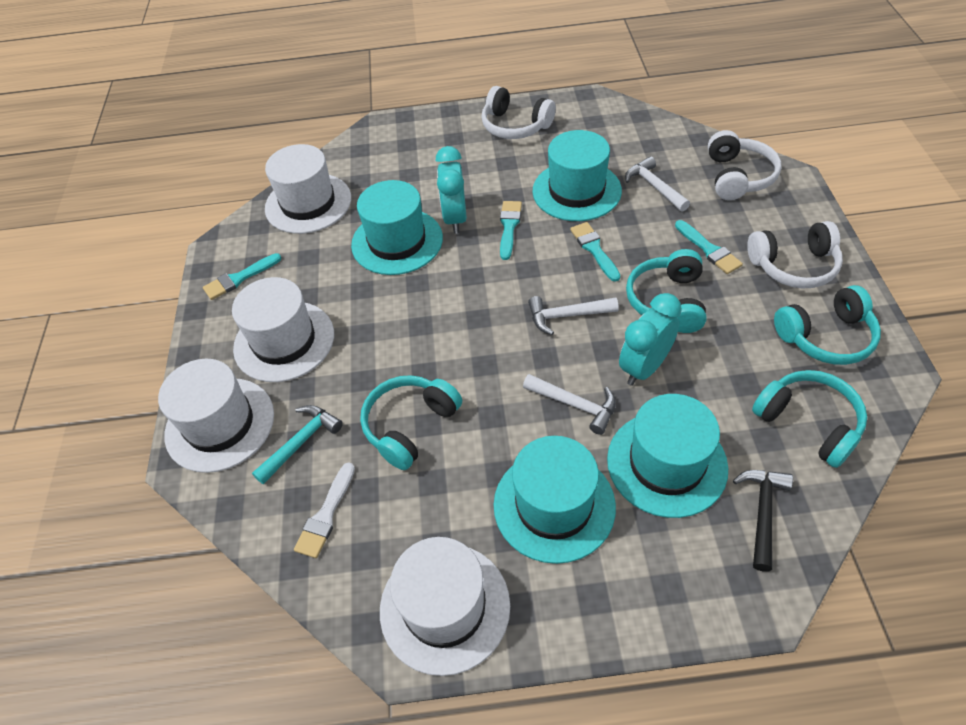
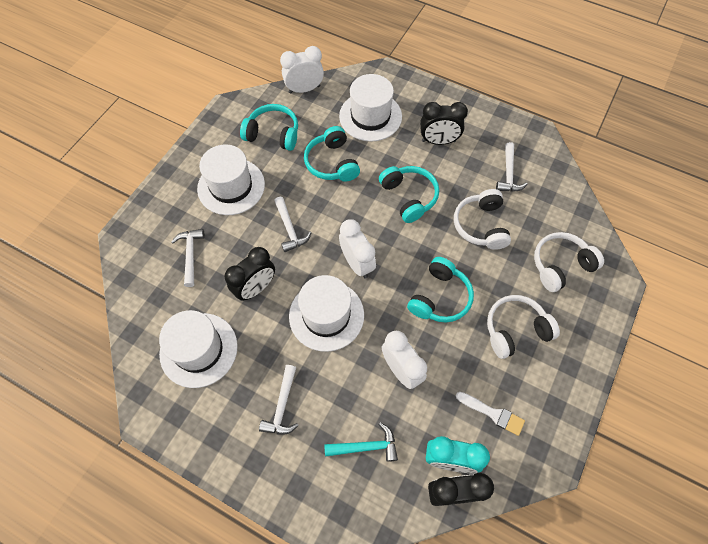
black clock: none = 0 -> [224,247,275,301] [420,102,468,145] [428,473,494,506] = 3
black hammer: [733,470,793,572] = 1 -> none = 0
turquoise brush: [203,253,281,300] [500,201,522,260] [570,222,620,282] [675,220,743,274] = 4 -> none = 0
turquoise clock: [436,146,467,234] [619,293,682,386] = 2 -> [426,436,490,473] = 1
turquoise hat: [351,180,443,275] [494,436,616,564] [532,130,622,221] [607,394,728,518] = 4 -> none = 0
white clock: none = 0 -> [280,46,324,94] [339,219,376,279] [382,331,427,389] = 3
white hammer: [523,374,616,435] [528,296,619,335] [625,156,690,212] = 3 -> [171,229,205,287] [259,365,299,435] [274,197,311,252] [496,142,528,192] = 4

